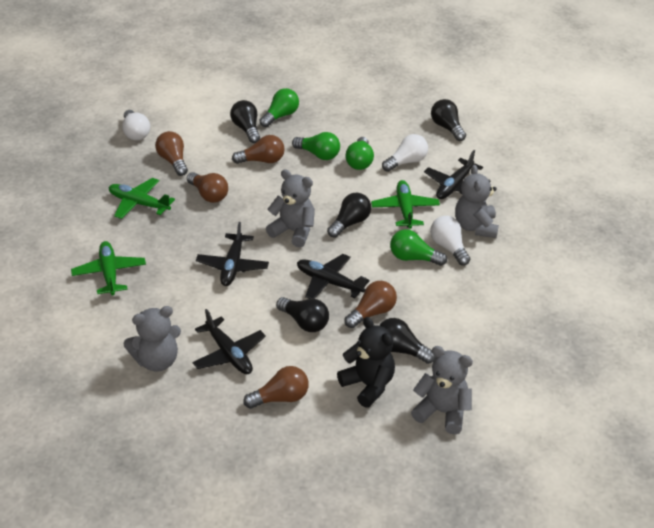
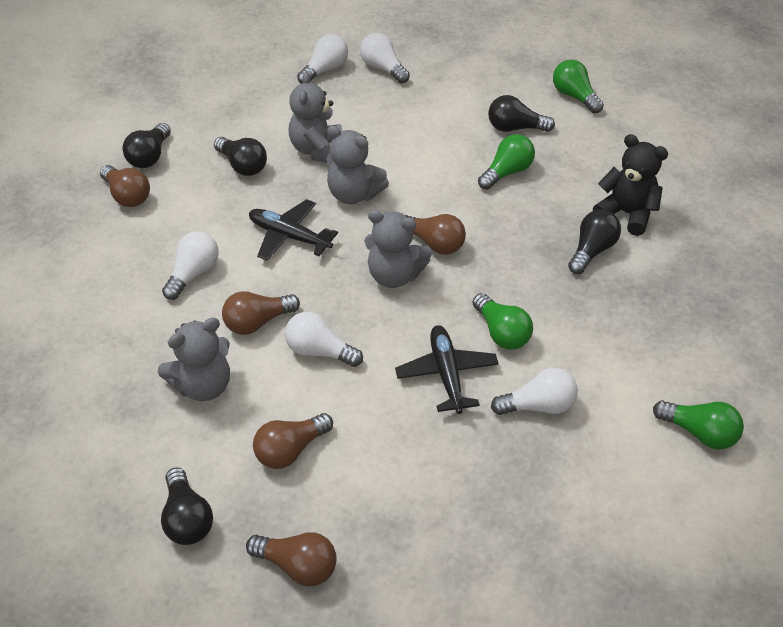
black plane: [193,309,266,374] [196,222,269,286] [297,254,370,299] [424,150,483,199] = 4 -> [249,199,338,261] [395,325,499,414] = 2
green plane: [71,241,146,295] [109,178,175,219] [371,180,440,229] = 3 -> none = 0
white light bulb: [122,110,150,140] [382,134,428,172] [430,216,470,266] = 3 -> [162,232,219,300] [285,312,363,367] [297,34,348,83] [360,33,410,83] [491,368,578,415] = 5

